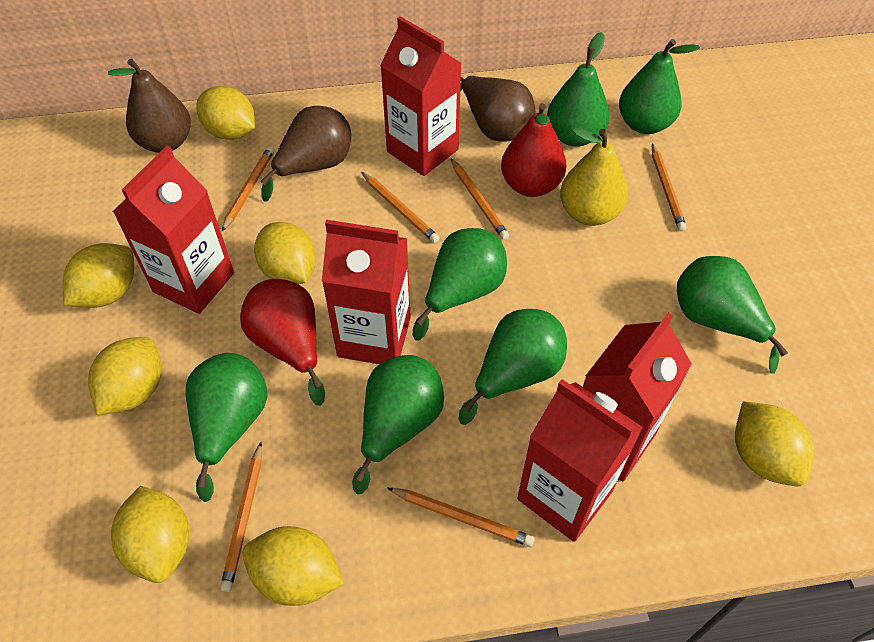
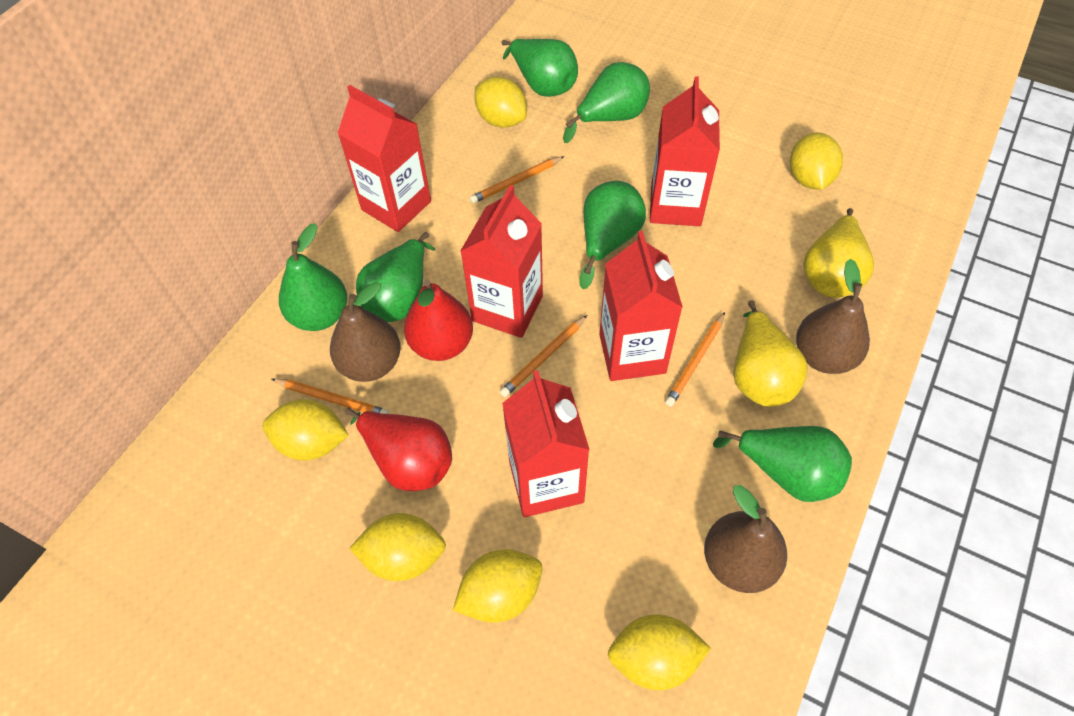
green pear: [186,353,268,502] [352,355,444,494] [413,228,507,340] [458,309,567,425] [547,32,609,147] [619,39,700,134] [677,256,788,374] = 7 -> [279,223,347,331] [356,232,435,322] [502,39,578,97] [563,62,650,143] [579,181,646,289] [713,426,852,502] = 6
orange pencil: [220,442,262,592] [222,146,274,231] [361,172,439,243] [388,488,535,547] [451,158,509,240] [652,144,687,231] = 6 -> [272,378,389,414] [470,156,565,203] [500,315,587,397] [665,312,725,407] = 4
yellow lemon: [63,243,134,308] [88,337,161,415] [111,486,189,583] [196,86,255,140] [242,526,344,606] [254,222,316,284] [735,401,814,486] = 7 -> [262,399,349,461] [349,513,446,581] [453,549,542,623] [474,77,527,128] [608,614,711,690] [790,132,843,189] = 6
yellow pear: [560,128,628,226] = 1 -> [733,300,808,407] [803,208,874,298] = 2

